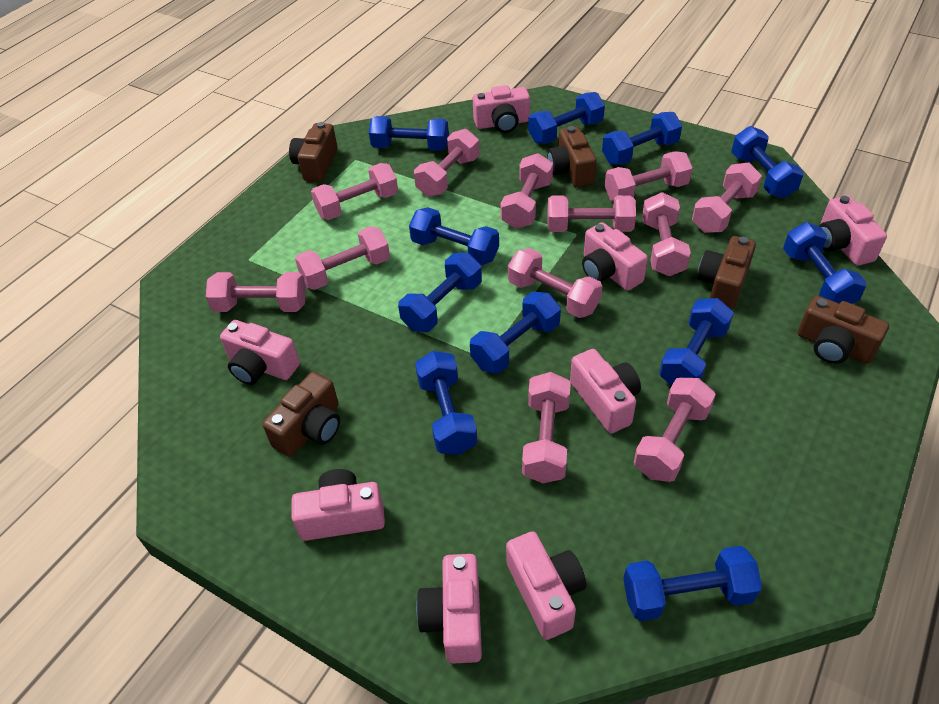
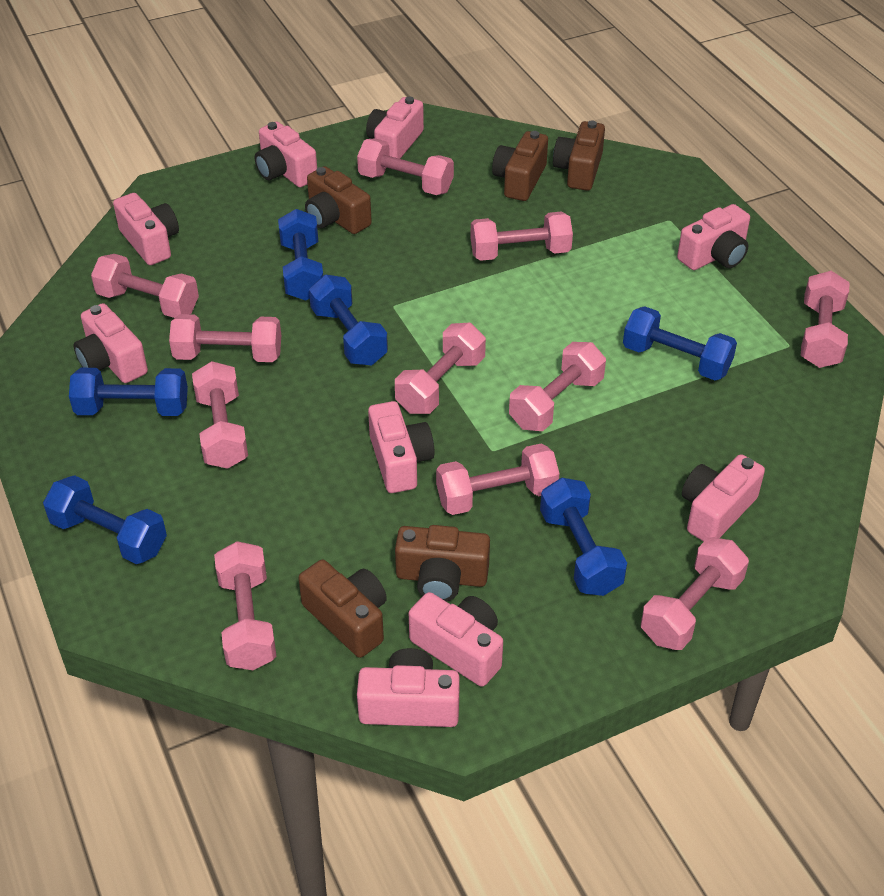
blue dumbbell: [369,116,449,151] [398,253,482,332] [409,207,499,265] [415,351,478,455] [470,291,561,374] [528,92,605,144] [602,112,682,165] [623,546,762,621] [659,298,734,386] [731,126,804,198] [783,222,867,304] = 11 -> [43,475,167,564] [69,368,188,416] [278,209,323,301] [309,275,388,366] [540,478,627,596] [623,306,737,380] = 6
pink camera: [220,320,300,385] [292,469,385,541] [416,554,482,664] [473,85,530,133] [506,531,586,640] [570,349,641,433] [582,222,648,291] [819,196,887,266] = 8 -> [74,303,148,383] [113,193,179,265] [255,121,317,187] [357,648,460,727] [366,97,424,159] [368,401,435,493] [409,592,503,687] [677,204,750,270] [682,454,765,542] = 9
pink dumbbell: [206,272,306,312] [295,226,390,290] [311,163,398,220] [414,129,479,197] [501,153,553,229] [508,248,602,318] [522,372,571,483] [548,195,636,232] [605,151,693,202] [634,378,716,482] [642,192,691,276] [692,162,762,233] = 12 -> [91,254,199,318] [169,314,281,362] [192,361,248,469] [214,541,276,670] [357,138,454,195] [395,323,486,414] [436,443,560,515] [470,211,573,261] [509,342,606,431] [641,537,749,650] [801,271,850,368] = 11

